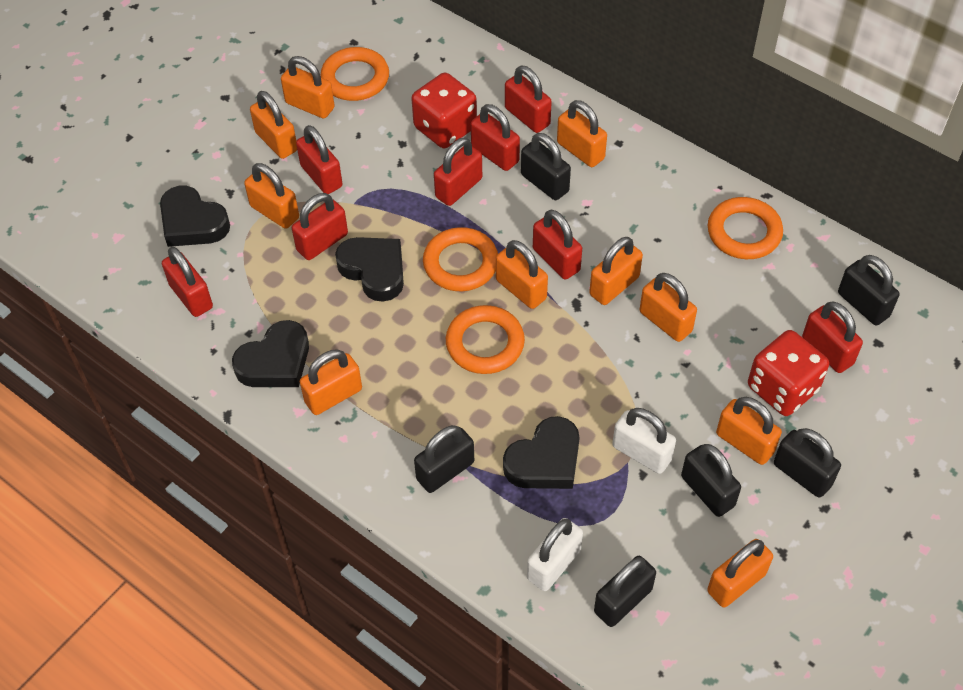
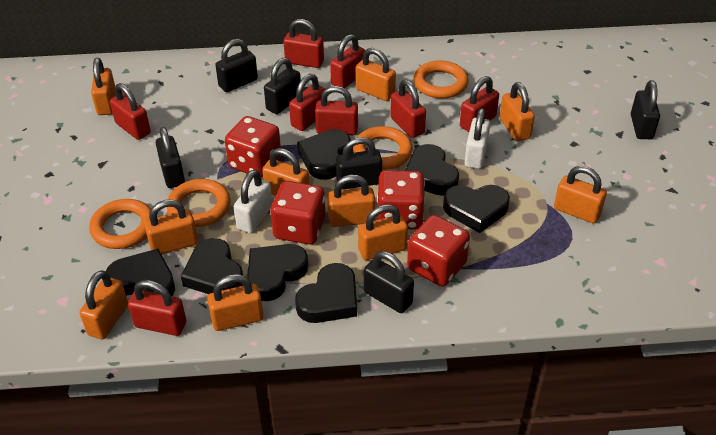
black heart: [160,186,230,247] [232,320,309,387] [335,237,404,302] [503,416,580,489] = 4 -> [106,249,175,296] [181,238,243,294] [247,244,308,301] [295,263,357,323] [297,129,351,180] [405,144,459,196] [443,185,510,233] = 7
red dice: [411,73,477,148] [748,330,829,416] = 2 -> [225,116,281,177] [270,181,325,245] [377,170,425,230] [407,215,470,286] = 4

